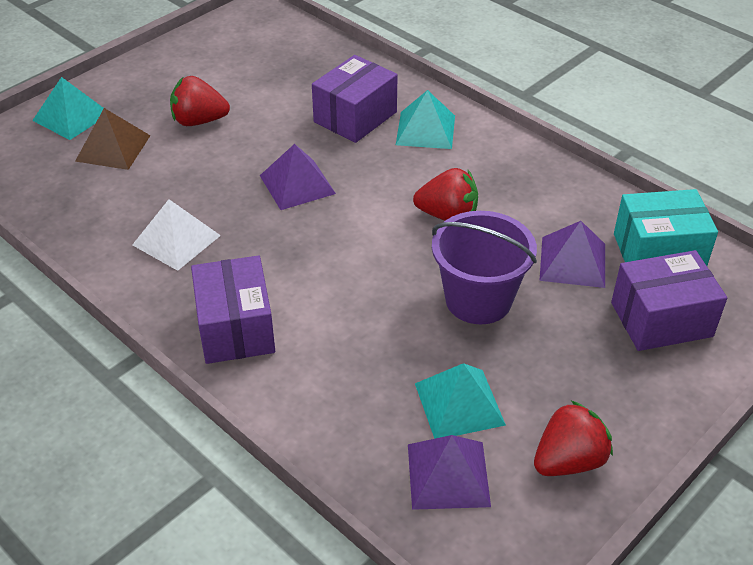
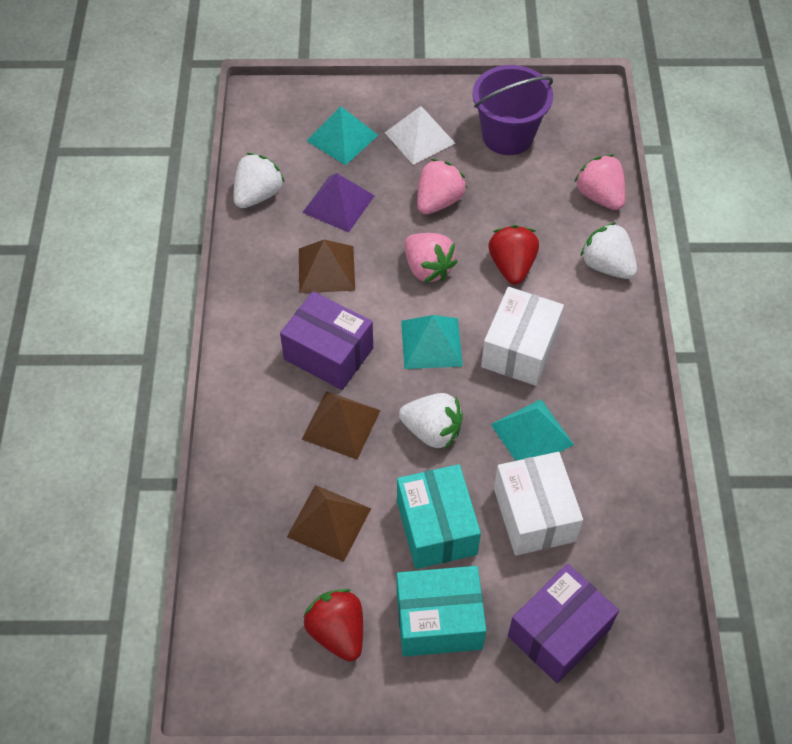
brown pyramid: [75,108,151,170] = 1 -> [287,485,371,562] [299,240,355,293] [302,391,381,459] = 3
pink strawberry: none = 0 -> [405,233,458,283] [417,159,467,214] [574,155,625,210] = 3
purple box: [191,255,275,364] [312,55,398,143] [611,250,727,351] = 3 -> [280,291,373,390] [508,564,619,684] = 2
purple pyramid: [260,144,336,210] [408,435,491,510] [540,221,605,288] = 3 -> [302,173,375,232] = 1
red strawberry: [170,76,230,126] [413,168,478,221] [534,401,613,476] = 3 -> [303,589,363,661] [488,225,539,285] = 2
turquoise box: [614,189,718,266] = 1 -> [397,464,481,569] [397,566,486,657] = 2
white box: none = 0 -> [481,287,564,386] [494,452,583,556] = 2
white strawberry: none = 0 -> [233,153,285,208] [399,393,463,449] [580,222,637,279] = 3

